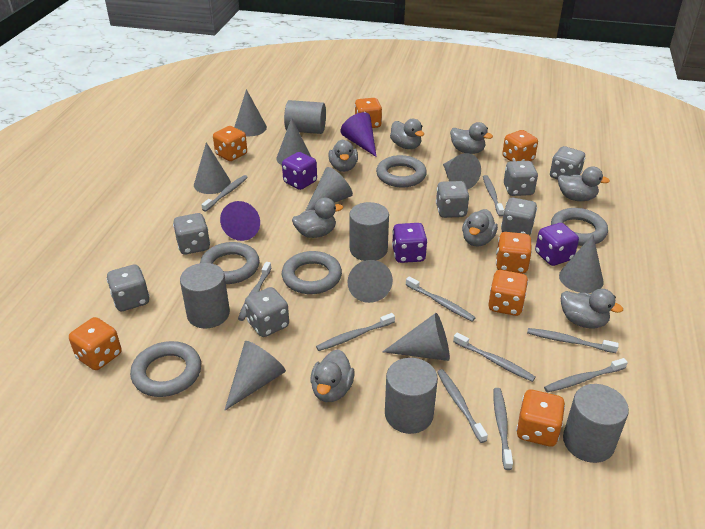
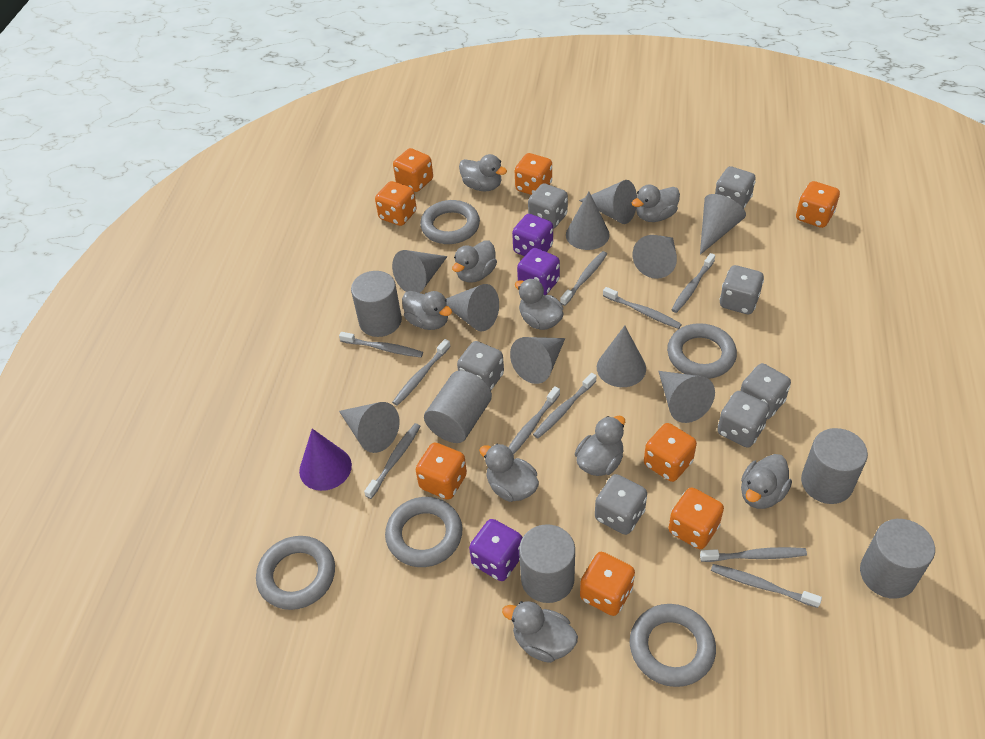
grey cone: [194,142,231,194] [224,341,286,411] [234,89,267,136] [276,118,311,165] [305,167,353,211] [348,260,393,303] [383,313,450,361] [443,153,481,190] [559,234,604,293] = 9 -> [339,402,400,453] [392,250,448,293] [446,284,499,331] [510,337,565,384] [566,192,610,250] [579,180,637,224] [597,326,646,387] [633,235,677,279] [658,371,715,423] [700,194,746,255] = 10
grey duck: [292,197,343,238] [310,349,355,402] [329,139,358,172] [390,119,424,149] [450,122,493,154] [462,209,498,247] [558,166,610,201] [561,289,623,329] = 8 -> [402,291,452,330] [452,240,497,283] [459,154,507,191] [479,444,539,502] [502,601,578,663] [515,279,564,330] [575,416,625,476] [632,184,680,222] [741,454,792,509] = 9
orange dice: [69,317,121,370] [213,126,247,161] [355,98,382,128] [488,270,528,316] [496,232,532,273] [502,130,538,161] [516,390,565,447] = 7 -> [375,181,417,226] [393,148,433,192] [416,443,467,500] [515,153,552,195] [580,552,635,616] [644,423,697,482] [668,488,724,549] [796,181,840,228] = 8
purple cone: [220,201,260,241] [341,112,377,157] = 2 -> [299,429,352,491] = 1

